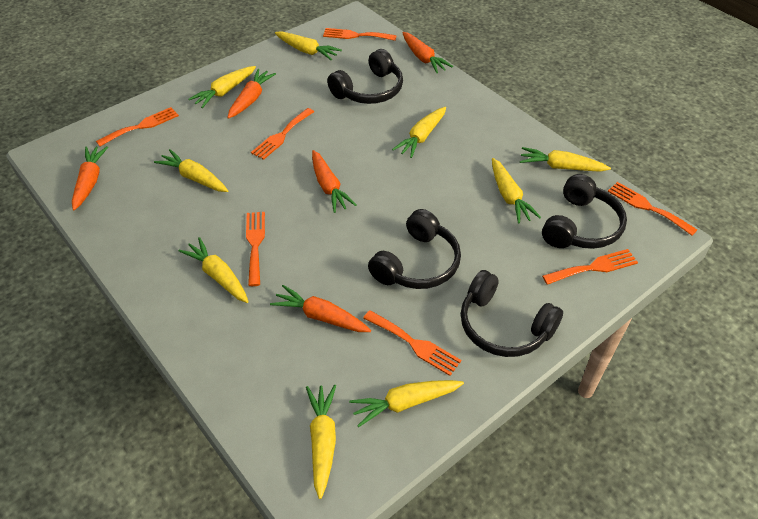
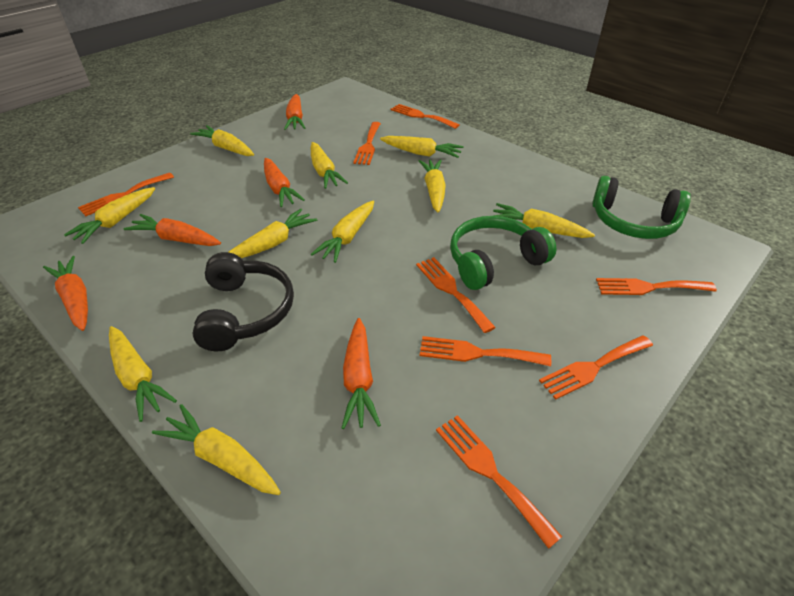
black headphones: [327,49,403,104] [368,209,461,289] [461,270,563,357] [542,174,627,249] = 4 -> [192,252,294,351] = 1
green headphones: none = 0 -> [450,216,557,290] [592,176,691,239] = 2
orange fork: [96,107,179,146] [246,212,265,286] [251,108,314,160] [323,28,397,41] [363,310,461,376] [542,249,638,285] [608,182,697,236] = 7 -> [78,173,174,216] [353,122,381,165] [391,104,460,129] [416,257,496,333] [420,336,551,366] [436,415,562,549] [539,335,653,400] [596,278,717,295] = 8
yellow carrot: [154,149,228,192] [178,237,249,303] [189,66,256,108] [275,31,342,60] [306,385,336,499] [349,380,464,427] [392,107,446,158] [492,158,541,224] [520,147,611,172] = 9 -> [64,187,155,244] [109,326,177,422] [152,404,281,495] [190,125,254,156] [229,209,317,258] [311,142,348,189] [311,201,374,263] [380,136,463,158] [419,159,446,213] [493,203,595,238] = 10

